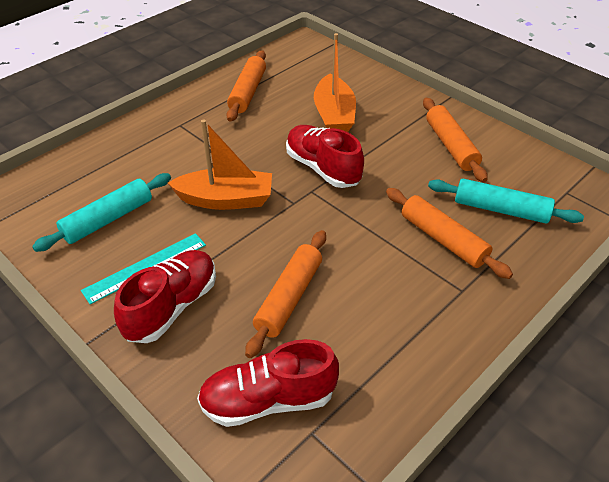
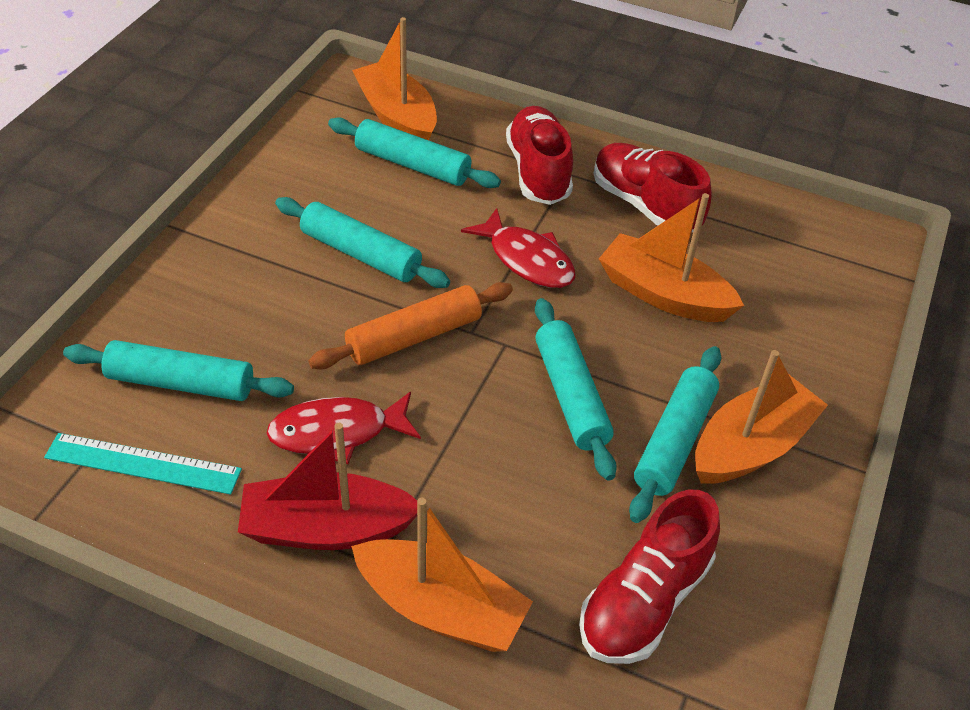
orange boat: [168,119,272,210] [314,33,356,132] = 2 -> [351,498,533,652] [352,17,437,140] [599,193,744,322] [695,350,828,484] = 4
orange rolling pin: [226,50,266,122] [245,230,326,358] [386,188,513,279] [423,98,488,182] = 4 -> [308,282,513,370] = 1
red boat: none = 0 -> [238,423,417,550] = 1
red fish: none = 0 -> [266,392,421,464] [461,208,575,288] = 2
turquoise rolling pin: [32,173,171,252] [428,179,584,223] = 2 -> [63,340,294,401] [275,197,450,288] [328,117,501,188] [535,298,617,480] [629,346,721,523] = 5

